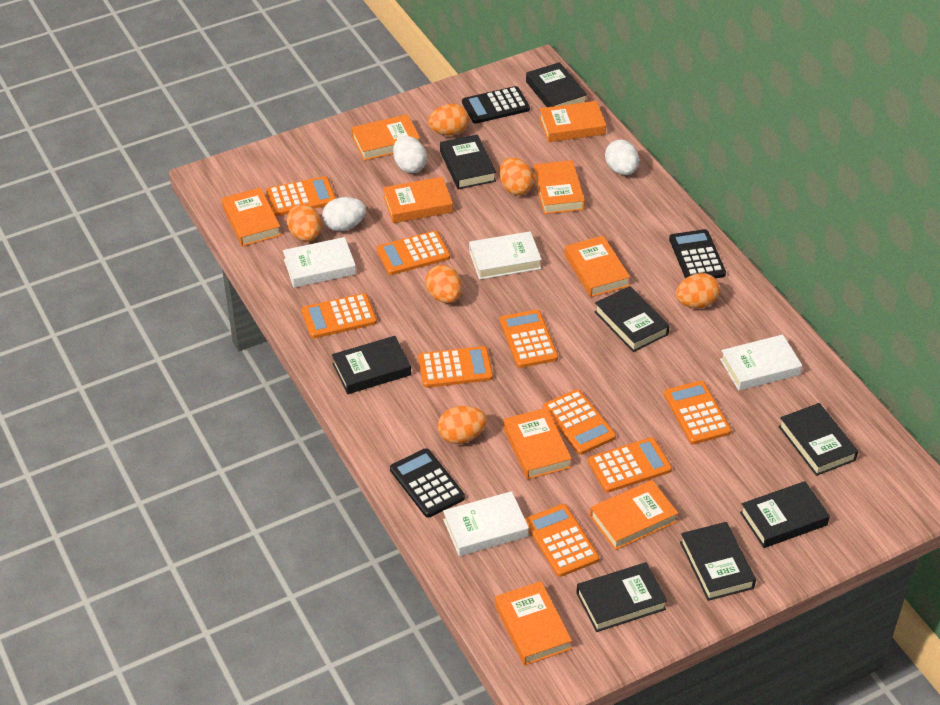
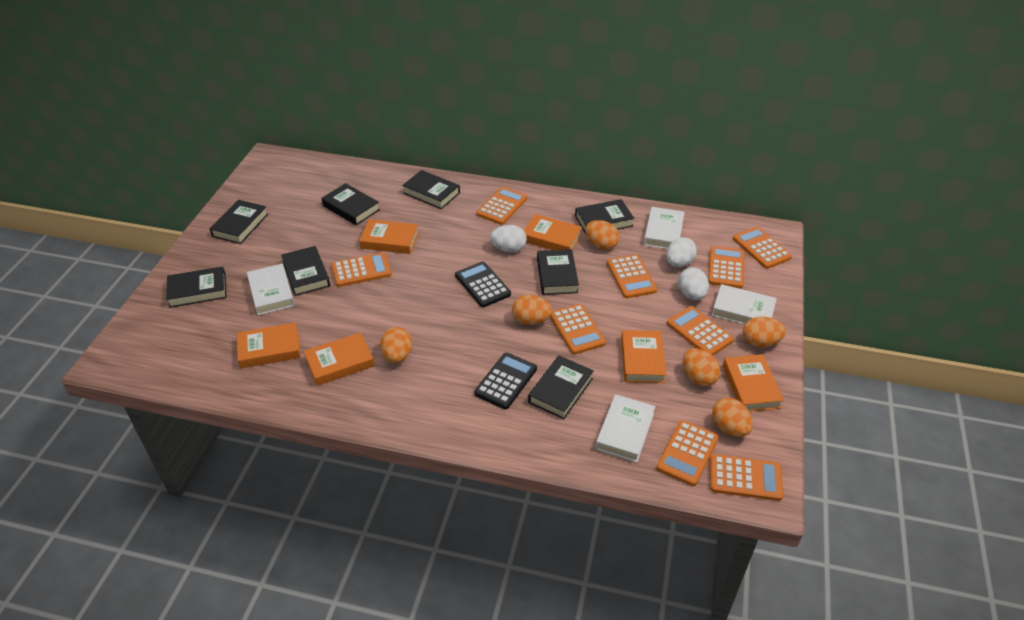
black calculator: [390,448,465,518] [462,86,530,124] [669,229,726,279] = 3 -> [455,261,511,307] [474,353,537,409] = 2
orange book: [222,187,281,246] [351,114,420,161] [383,177,453,223] [495,581,572,666] [503,408,572,480] [533,160,585,214] [539,101,606,142] [564,236,630,297] [590,480,678,550] = 9 -> [237,323,301,368] [304,332,374,386] [359,219,419,254] [524,214,582,250] [621,330,666,383] [723,354,784,412] = 6

